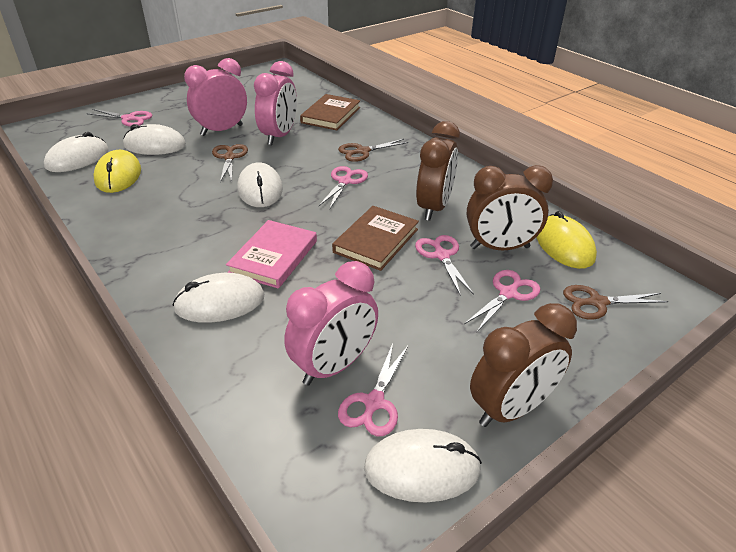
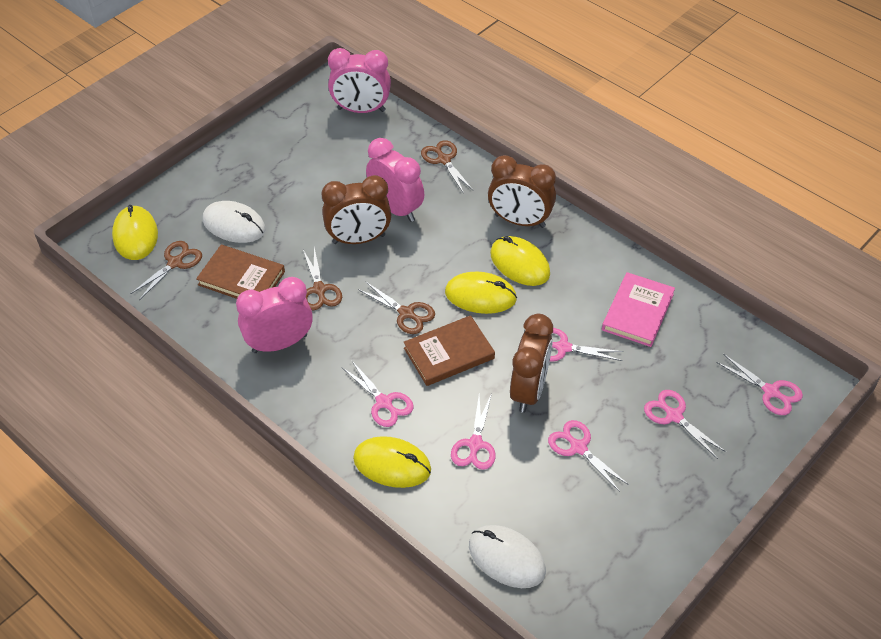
brown scissors: [212,144,248,182] [338,139,409,162] [563,285,669,320] = 3 -> [131,241,202,300] [303,248,342,310] [358,281,435,334] [421,140,473,193] = 4
pink scissors: [86,109,152,127] [318,166,368,210] [338,343,408,436] [415,235,474,296] [464,270,540,332] = 5 -> [343,360,414,427] [451,393,496,470] [548,420,629,492] [550,328,623,362] [644,390,726,459] [716,354,803,415] = 6
white mouse: [44,132,108,172] [123,124,186,155] [172,273,264,323] [237,163,283,207] [364,429,482,503] = 5 -> [203,201,265,243] [469,525,546,588] = 2
yellow mouse: [93,150,141,193] [536,211,597,269] = 2 -> [112,205,158,260] [353,436,431,488] [445,271,517,314] [490,236,550,286] = 4

